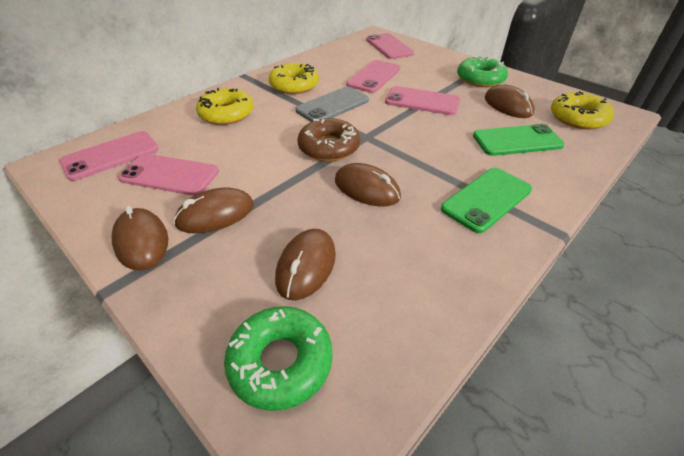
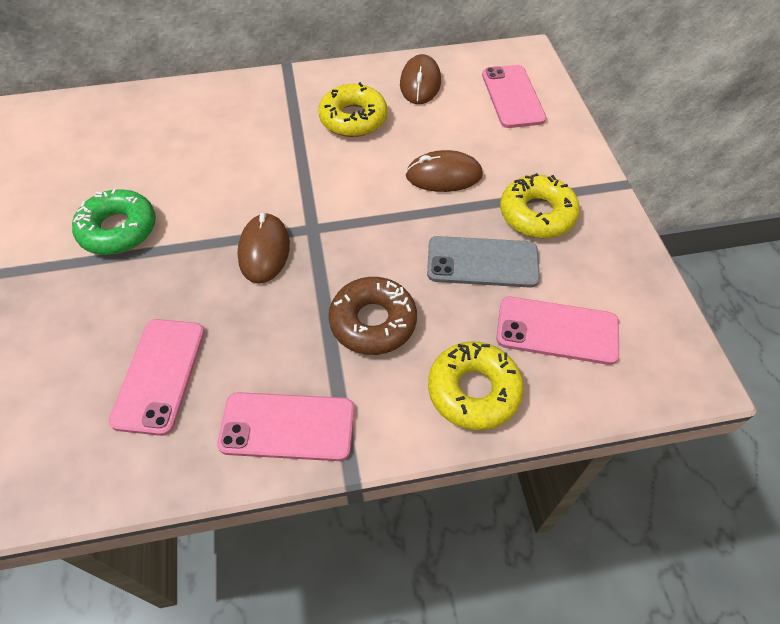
brown mouse: [112,206,168,271] [173,187,254,233] [275,229,336,301] [335,163,401,207] [485,85,535,118] = 5 -> [237,213,290,284] [400,54,441,104] [405,150,483,192] = 3
green donut: [224,306,333,411] [457,56,508,87] = 2 -> [72,188,156,255] = 1
green phone: [441,168,532,233] [473,124,565,156] = 2 -> none = 0
pink phone: [59,131,159,181] [118,154,219,196] [346,60,400,93] [366,33,414,59] [385,86,461,115] = 5 -> [109,319,205,436] [217,392,354,461] [482,65,546,128] [496,297,619,365] = 4

